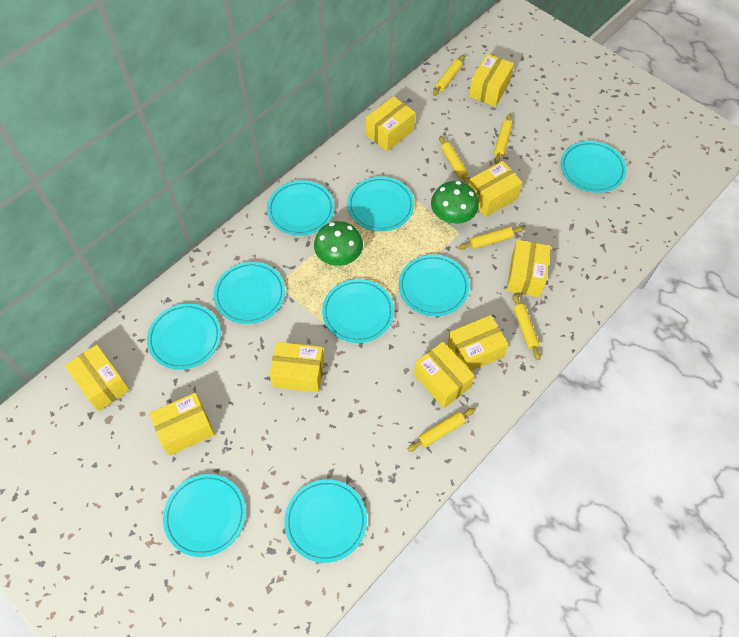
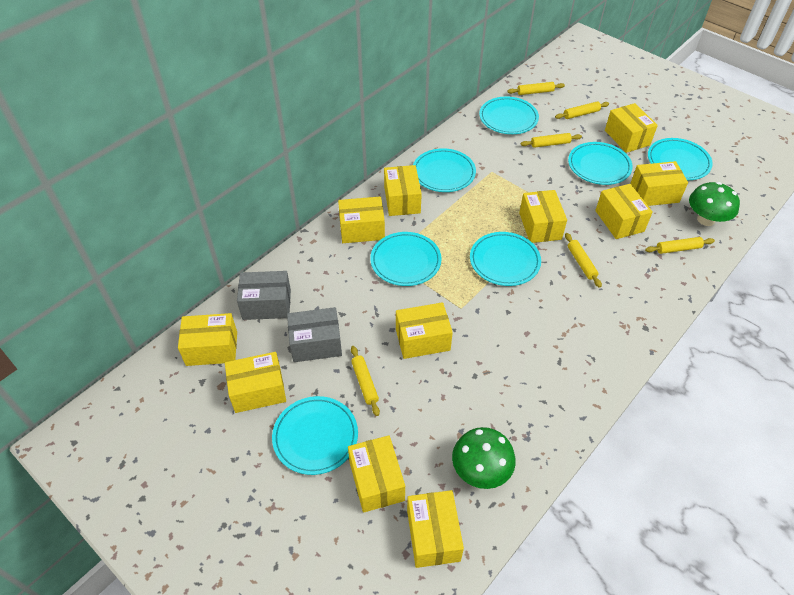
grey box: none = 0 -> [237,271,291,320] [287,307,342,362] = 2
turquoise plate: [147,304,221,370] [163,474,246,557] [214,262,285,324] [267,180,334,236] [285,479,367,563] [322,279,394,343] [348,177,414,232] [399,255,469,316] [561,141,626,193] = 9 -> [272,396,358,475] [370,232,442,286] [413,148,476,192] [470,232,541,286] [479,97,539,134] [568,142,633,185] [648,138,713,180] = 7
yellow box: [65,345,130,411] [149,393,215,456] [269,342,324,392] [366,96,415,152] [414,342,475,408] [447,315,508,371] [468,161,523,217] [469,54,514,107] [506,240,551,297] = 9 -> [178,313,237,366] [225,352,286,413] [338,197,385,243] [348,435,405,513] [384,165,422,216] [396,302,453,359] [407,490,464,568] [519,190,567,243] [595,184,653,239] [605,103,658,153] [630,161,688,206] = 11

